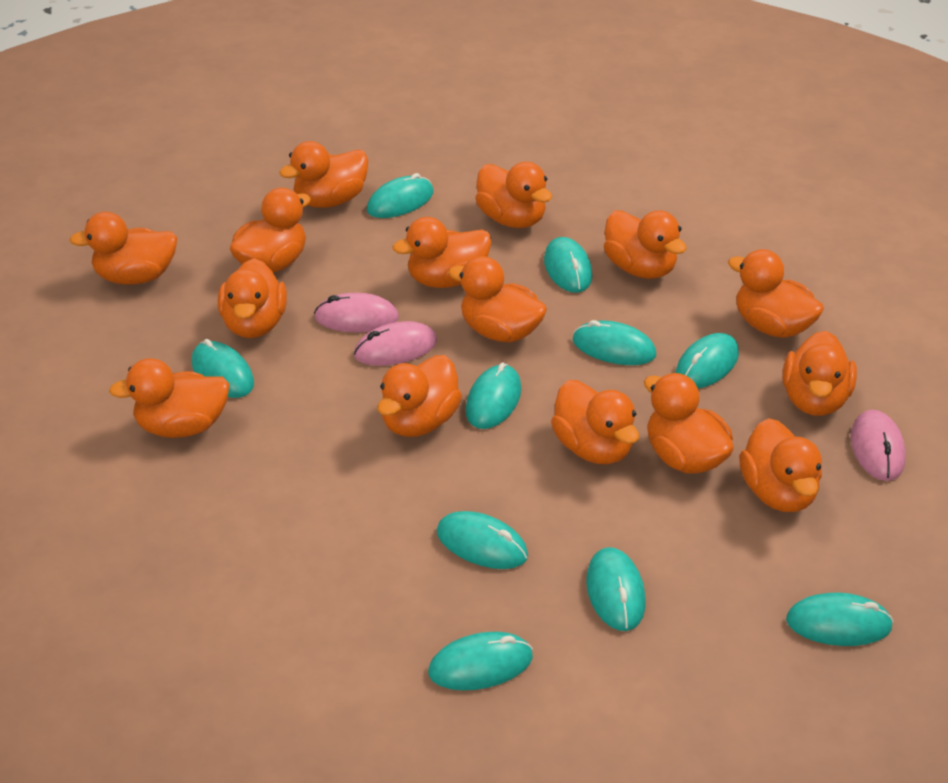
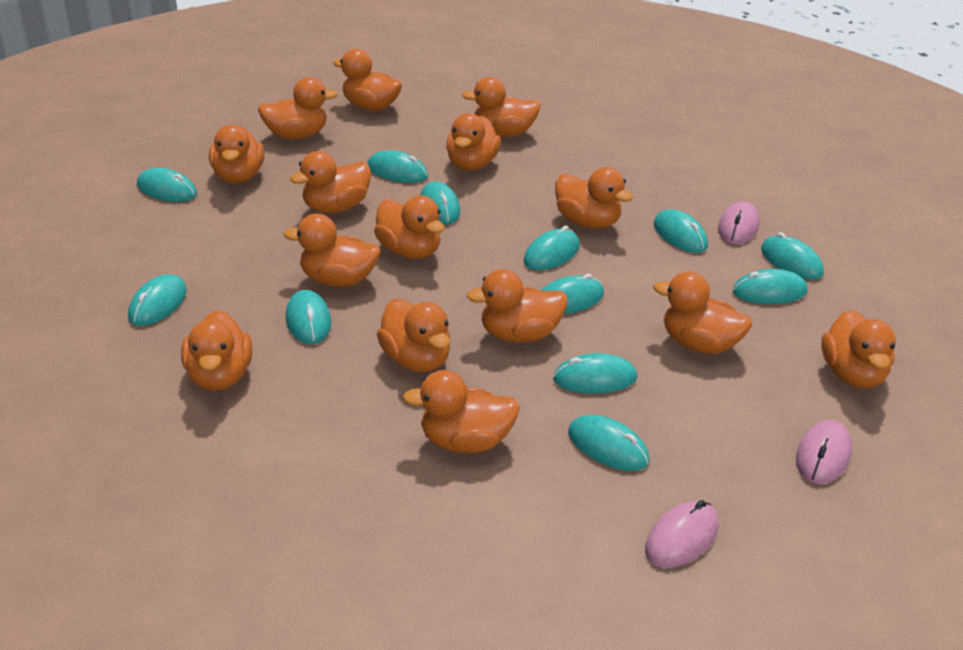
turquoise mouse: [191,339,254,398] [367,173,433,218] [428,632,533,690] [437,511,528,569] [466,363,521,429] [544,237,592,293] [573,320,656,365] [586,547,645,631] [675,333,739,388] [786,593,893,646] = 10 -> [128,274,187,326] [137,168,197,202] [286,290,331,344] [367,150,428,183] [420,181,460,225] [524,226,580,270] [541,274,604,314] [553,353,637,394] [568,415,650,471] [654,209,708,253] [733,269,808,304] [761,232,824,280] = 12

